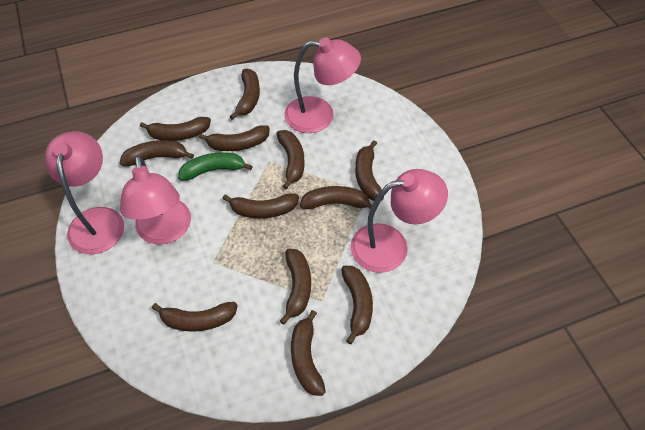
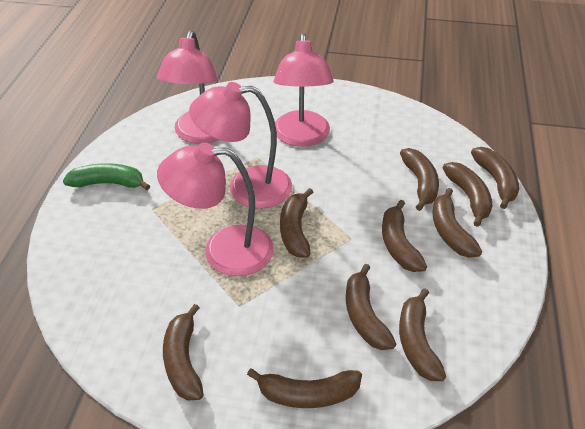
brown banana: [120,140,194,166] [140,117,211,141] [152,302,238,332] [198,125,270,151] [222,193,299,218] [229,69,260,120] [276,130,304,189] [280,249,311,325] [291,310,326,396] [300,186,372,209] [341,266,373,344] [355,140,384,201] = 12 -> [163,304,204,400] [247,368,362,408] [280,188,313,258] [346,264,396,350] [382,200,427,272] [399,288,446,381] [400,148,439,211] [433,188,482,258] [443,162,492,227] [471,147,519,209] = 10

